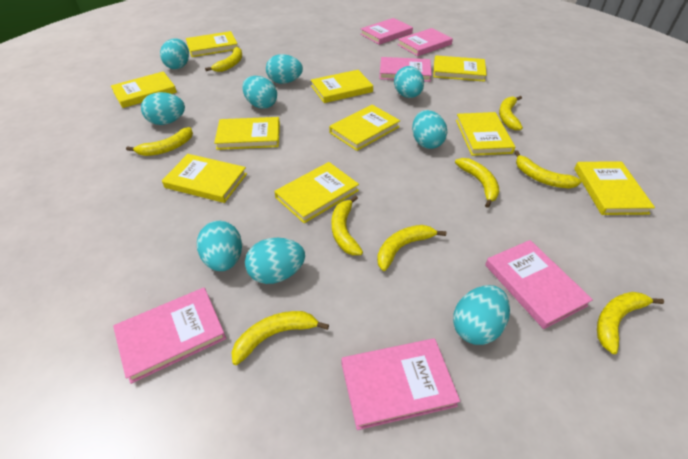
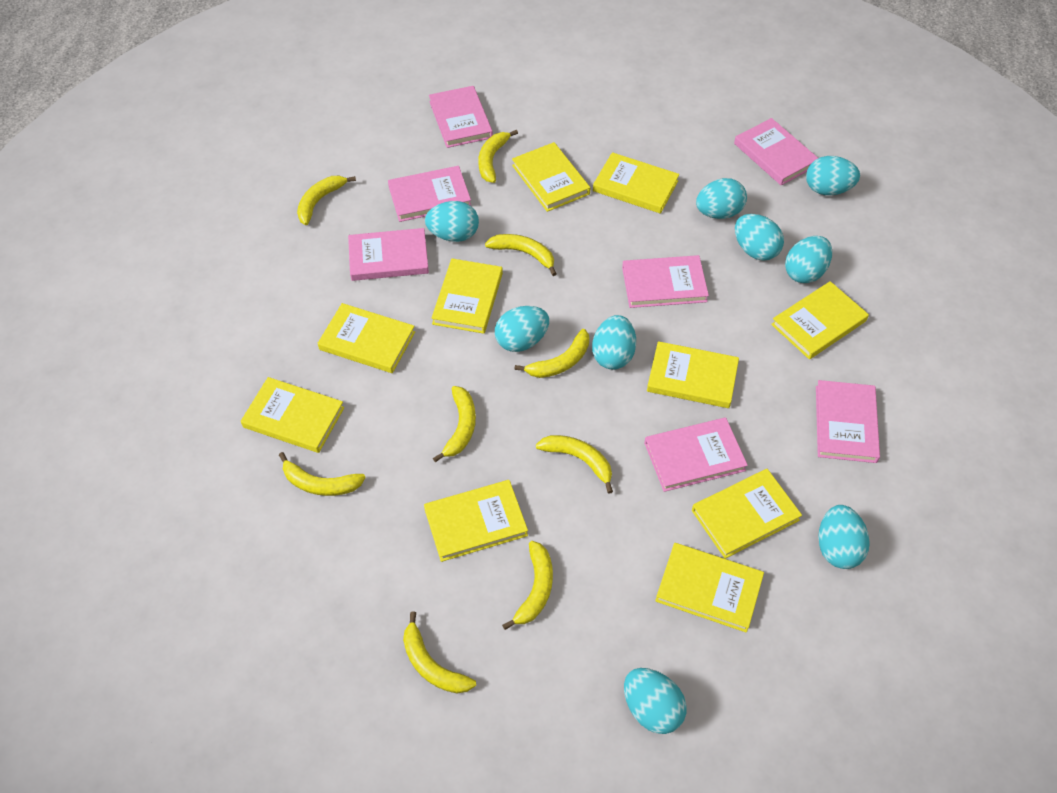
pink book: [113,287,226,384] [342,338,460,430] [360,18,413,45] [379,57,432,82] [397,28,453,56] [485,240,593,329] = 6 -> [348,228,429,281] [388,166,471,222] [429,86,493,148] [622,255,709,308] [644,417,748,492] [734,118,818,186] [816,380,880,463] = 7

